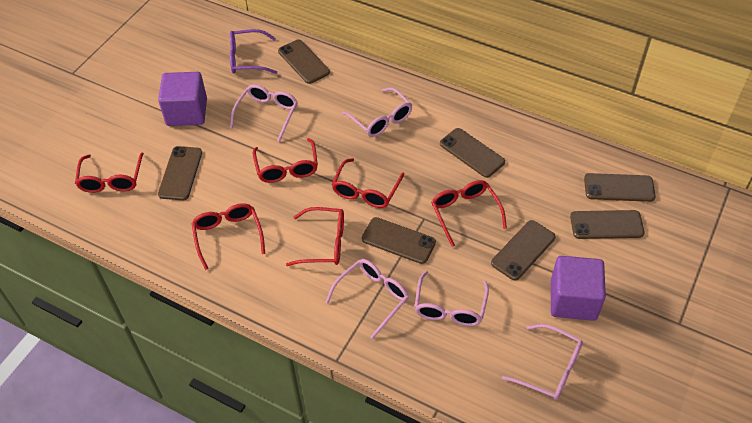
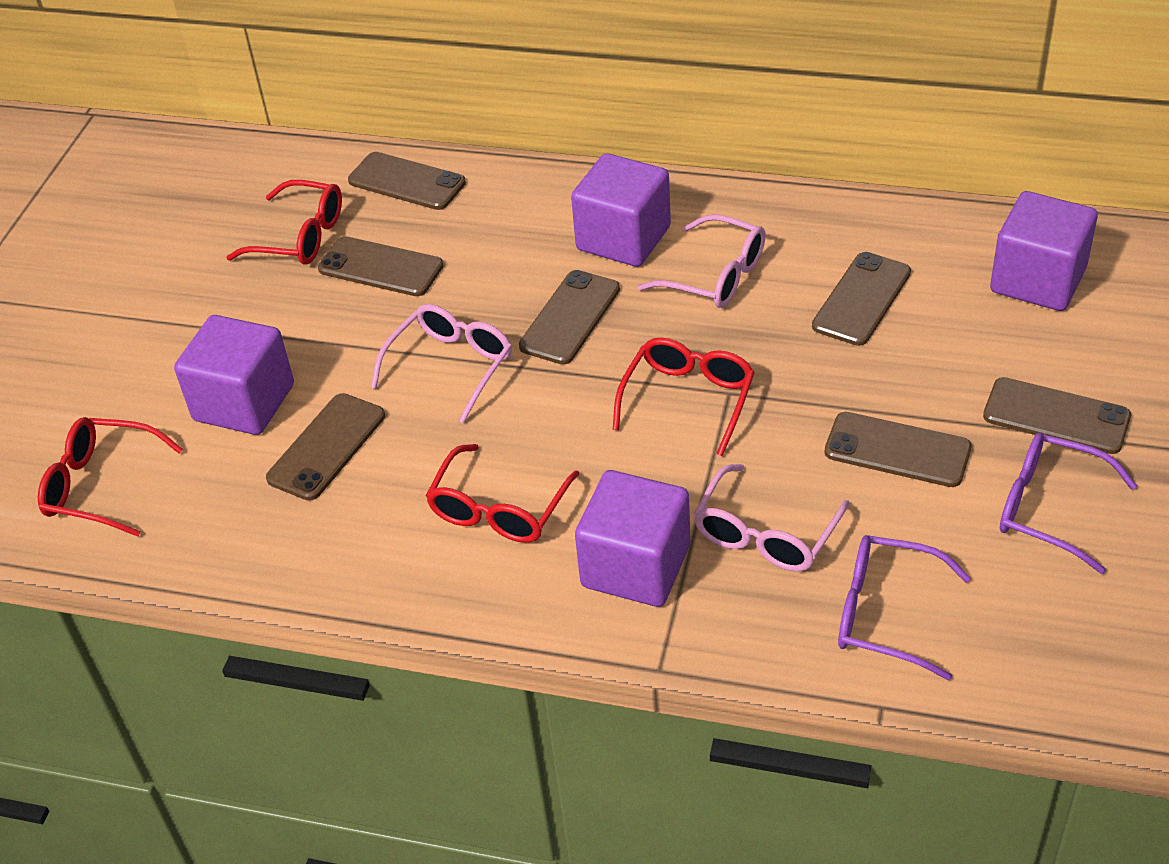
pink glasses: [230,84,298,142] [326,259,409,339] [341,87,412,137] [414,271,489,326] [502,324,583,400] = 5 -> [371,304,512,423] [638,214,766,308] [694,464,850,572] = 3
purple cube: [158,72,207,126] [551,256,606,321] = 2 -> [174,315,294,435] [571,153,671,267] [575,470,690,607] [990,191,1098,311] = 4
purple glasses: [230,29,277,74] = 1 -> [838,535,971,680] [1000,433,1137,574] = 2
red glasses: [75,152,144,193] [191,203,265,270] [253,138,318,183] [286,207,344,266] [332,158,404,208] [431,180,507,247] = 6 -> [38,417,183,537] [226,180,342,264] [426,444,579,543] [613,337,755,456] = 4

